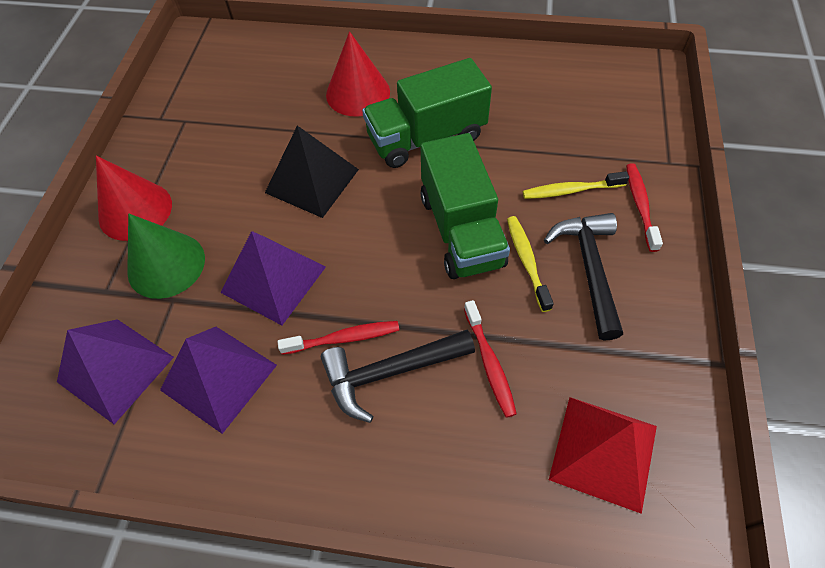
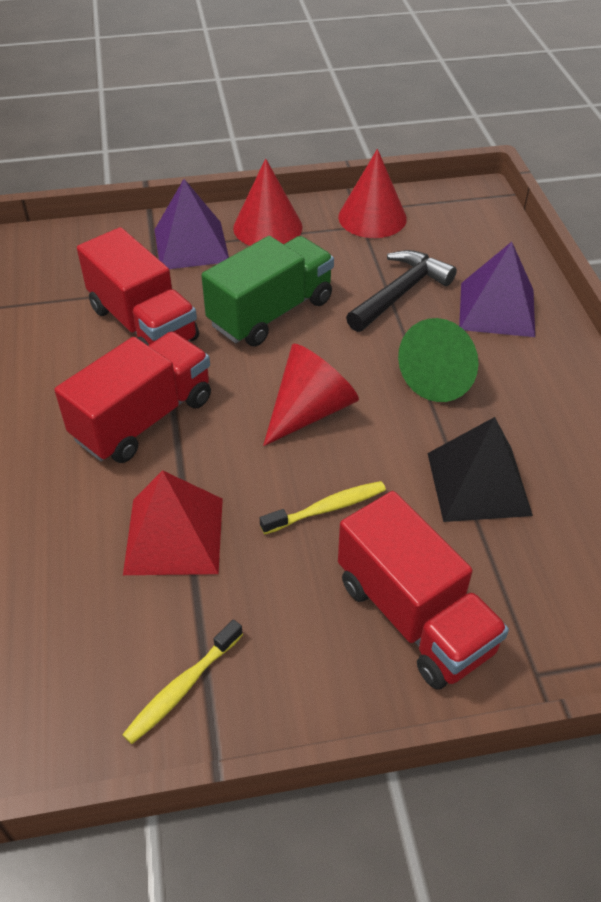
black hammer: [321,330,475,423] [544,213,623,341] = 2 -> [346,250,457,332] = 1
green truck: [362,58,492,168] [420,133,510,279] = 2 -> [201,236,334,346] = 1
purple pyramid: [57,319,174,424] [160,327,277,434] [221,231,326,325] = 3 -> [155,179,229,269] [459,242,535,337] = 2
red cone: [96,156,172,241] [326,31,390,116] = 2 -> [233,158,302,246] [263,344,359,446] [338,149,407,238] = 3
red toothbrush: [278,321,399,355] [464,300,517,418] [626,163,663,252] = 3 -> none = 0
red truck: none = 0 -> [55,332,211,463] [77,227,199,345] [338,491,509,689] = 3

